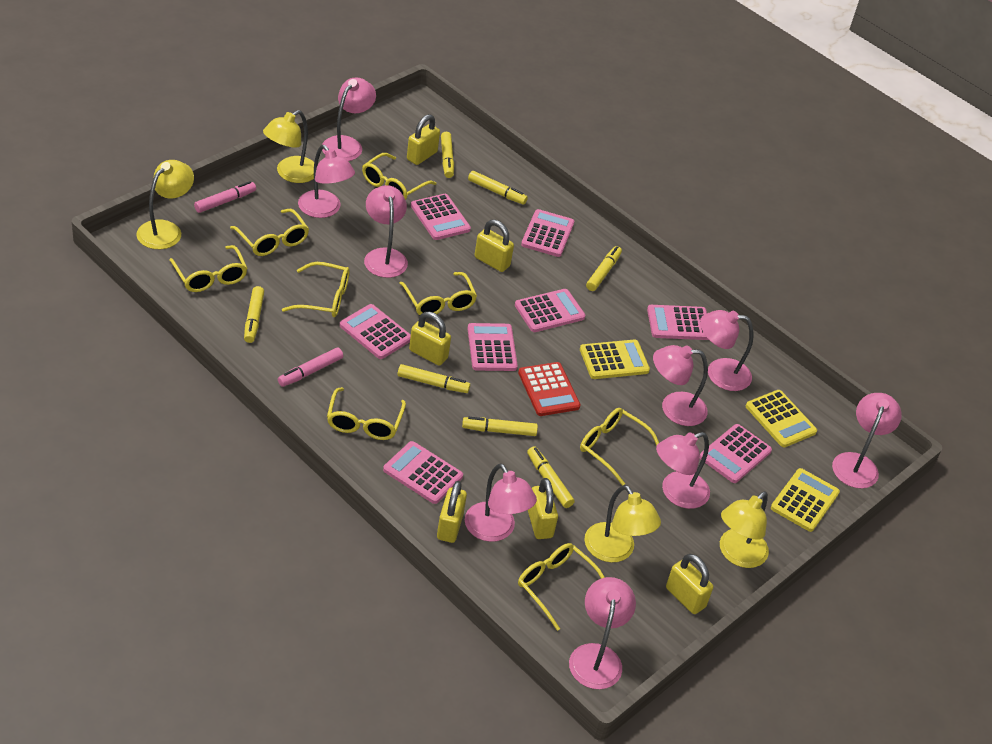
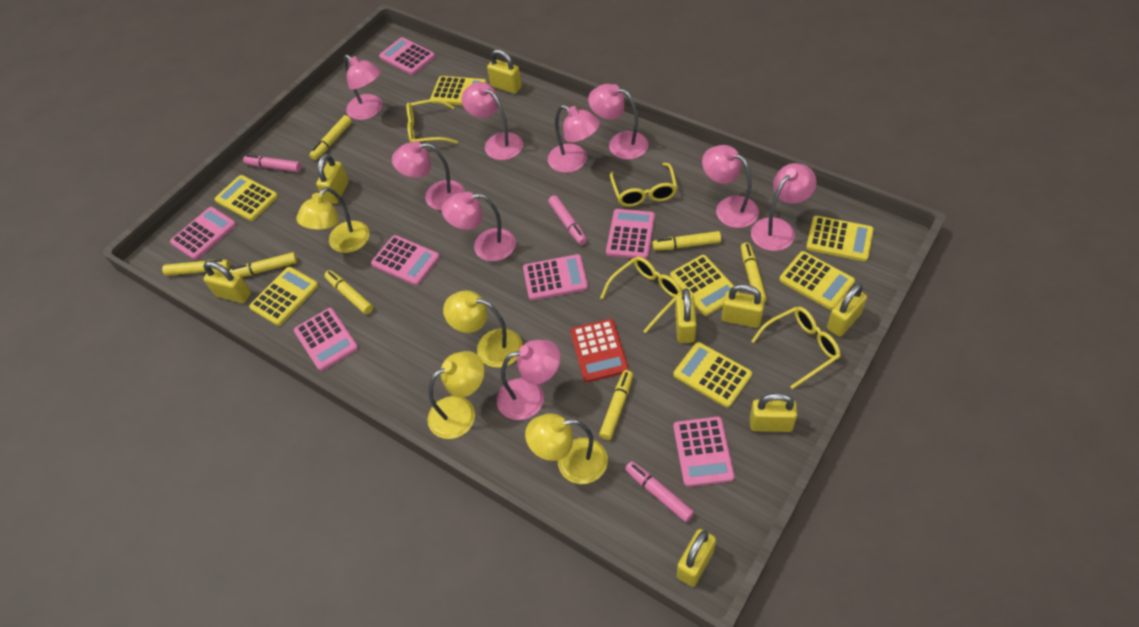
pink calculator: [340,304,411,359] [383,441,463,504] [411,194,471,240] [467,323,518,371] [515,289,585,332] [521,209,574,257] [647,305,709,340] [700,424,772,483] = 8 -> [170,207,236,260] [294,308,358,371] [371,235,440,286] [379,37,435,75] [523,254,588,300] [606,209,655,259] [673,417,735,487] = 7
pink marker: [194,181,256,213] [278,347,343,387] = 2 -> [243,155,301,172] [548,195,587,245] [625,461,694,522] = 3
yellow calculator: [580,340,650,379] [746,390,817,447] [771,468,840,532] = 3 -> [215,175,278,221] [249,267,319,326] [430,76,487,105] [670,255,740,316] [673,342,752,408] [779,251,855,310] [806,216,874,261] = 7
yellow glasses: [169,245,247,292] [230,209,309,256] [282,262,350,317] [327,387,406,440] [362,153,436,200] [399,272,477,315] [518,543,605,631] [580,408,659,486] = 8 -> [406,99,458,144] [600,257,682,333] [610,163,677,207] [752,306,841,389] = 4
yellow padlock: [407,114,440,165] [409,312,451,366] [437,481,467,543] [475,220,514,272] [528,478,558,539] [666,554,713,614] = 6 -> [203,261,251,303] [316,154,349,204] [487,49,522,94] [675,288,697,343] [677,529,716,587] [721,284,765,328] [750,393,797,432] [827,283,867,337] = 8

